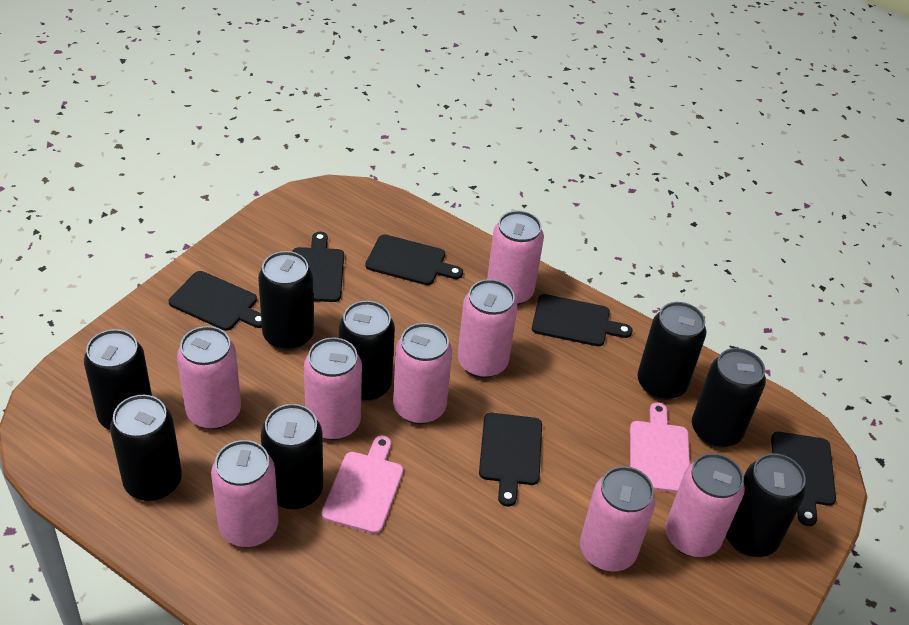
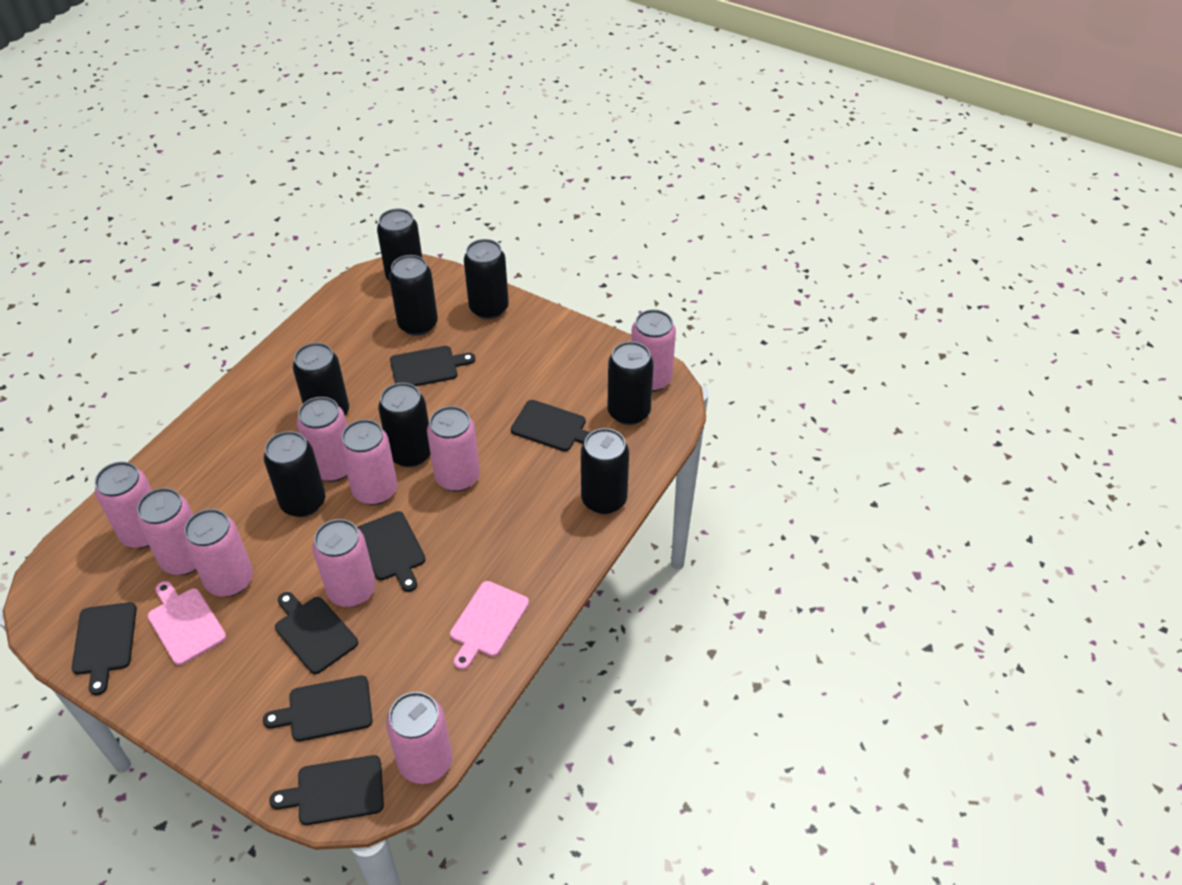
black cutting board: [169,271,262,331] [292,232,344,302] [366,234,463,285] [479,413,542,507] [532,294,633,346] [771,432,836,526] = 6 -> [72,602,137,695] [263,676,373,742] [269,755,384,825] [275,592,358,674] [357,511,426,592] [390,346,475,386] [511,400,591,451] = 7
pink can: [177,326,241,430] [211,440,279,547] [304,337,362,440] [393,323,452,424] [458,279,517,378] [487,211,544,305] [580,466,656,572] [665,453,745,557] = 8 -> [95,462,152,548] [137,488,196,575] [184,509,253,597] [297,397,347,482] [313,519,376,607] [340,419,398,505] [386,692,452,784] [427,406,480,492] [631,309,676,392] = 9

